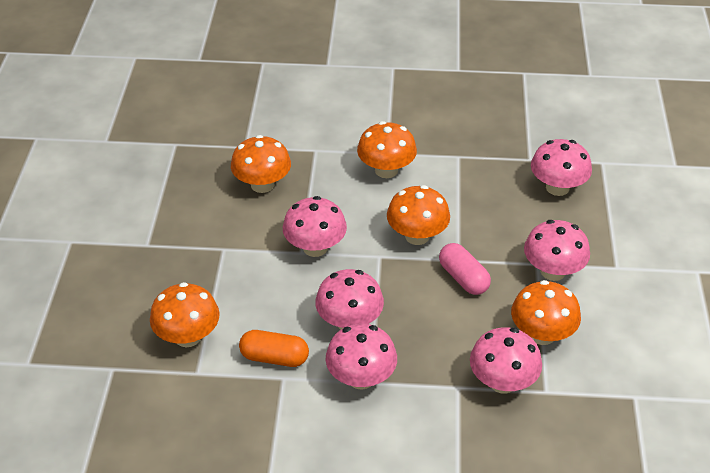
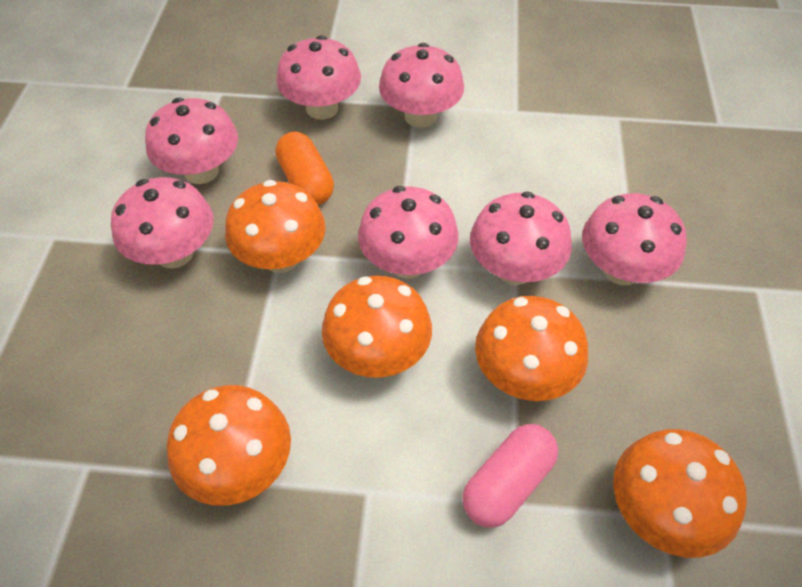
pink mushroom: [283,196,347,257] [315,269,384,330] [326,323,397,390] [470,327,542,393] [524,220,590,281] [531,139,592,196] = 6 -> [111,177,214,269] [145,98,238,184] [276,35,361,120] [358,186,459,278] [379,43,464,128] [470,191,572,285] [582,193,687,285] = 7

